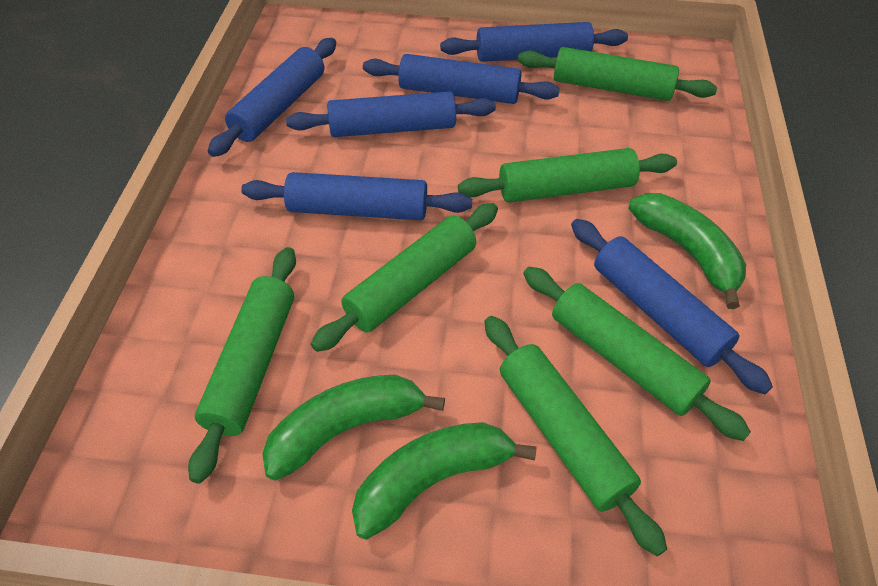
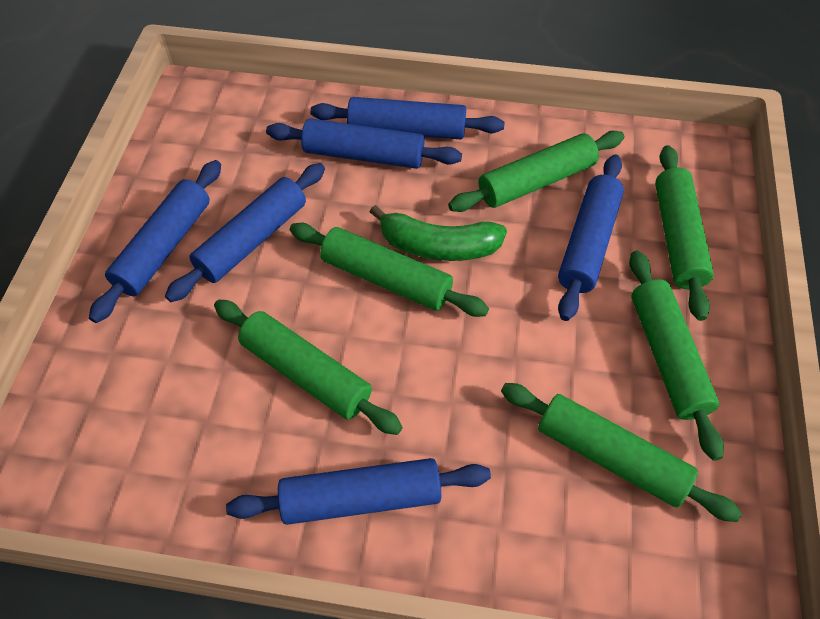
green banana: [262,375,445,481] [352,422,537,540] [629,193,746,309] = 3 -> [370,205,507,261] = 1

